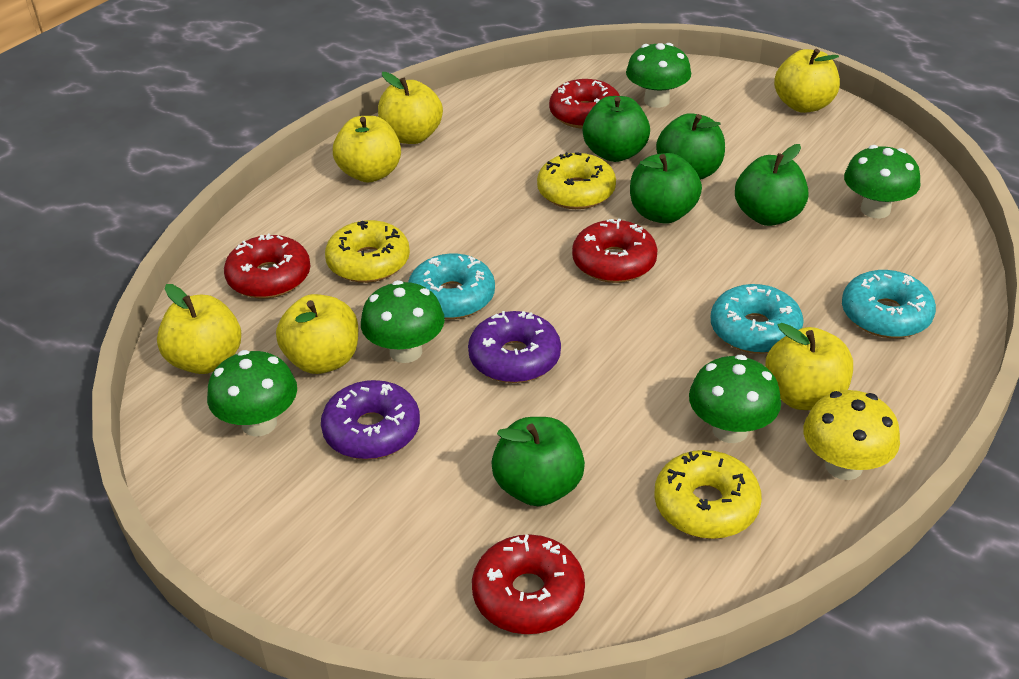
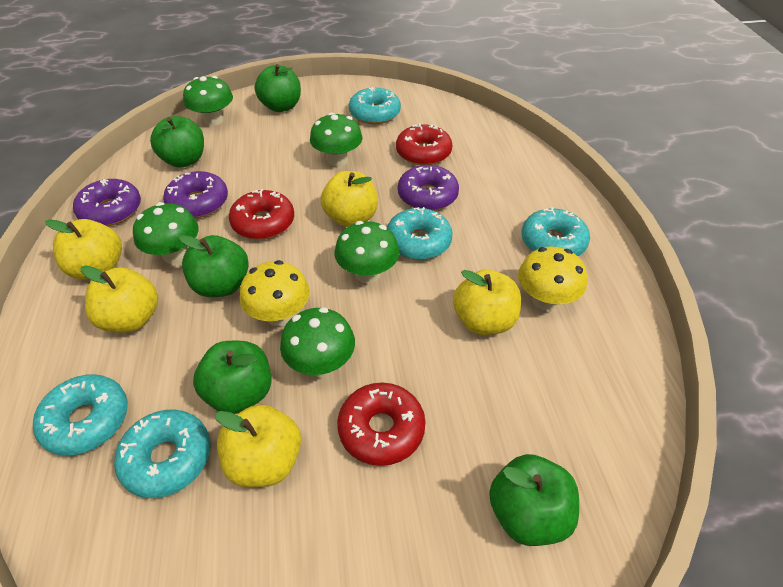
purple donut: [321,380,420,460] [468,311,561,383] = 2 -> [73,179,141,226] [163,171,228,218] [398,165,459,211] = 3
red donut: [224,234,310,299] [472,534,585,634] [549,79,620,129] [572,218,658,283] = 4 -> [229,189,294,240] [337,382,426,466] [396,123,452,165] = 3
turquoise donut: [408,254,495,319] [711,284,804,354] [842,270,936,338] = 3 -> [33,374,128,456] [114,409,210,498] [349,87,401,124] [387,207,453,260] [522,207,590,256] = 5
yellow apple: [157,284,241,374] [276,294,358,374] [333,116,401,183] [378,72,443,144] [765,323,853,410] [774,49,840,113] = 6 -> [45,219,122,280] [81,265,158,333] [215,404,301,487] [321,171,378,227] [453,269,521,335] = 5
yellow donut: [325,220,410,283] [537,152,616,209] [654,450,762,539] = 3 -> none = 0
yellow mushroom: [803,390,900,480] = 1 -> [240,260,310,326] [518,246,587,311] = 2

